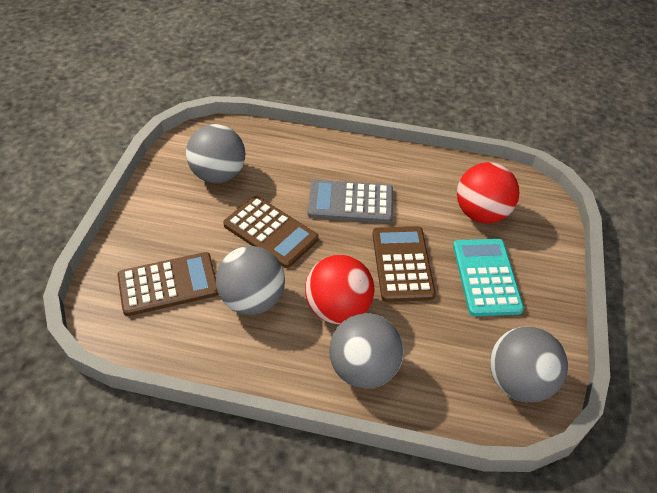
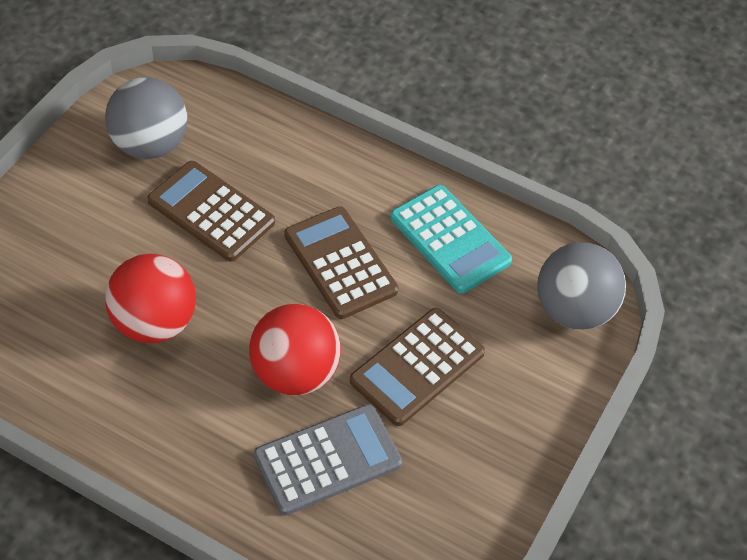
grey ball: [186,124,245,183] [216,246,285,315] [329,313,404,389] [490,327,568,402] = 4 -> [105,77,187,159] [537,242,626,330] = 2

